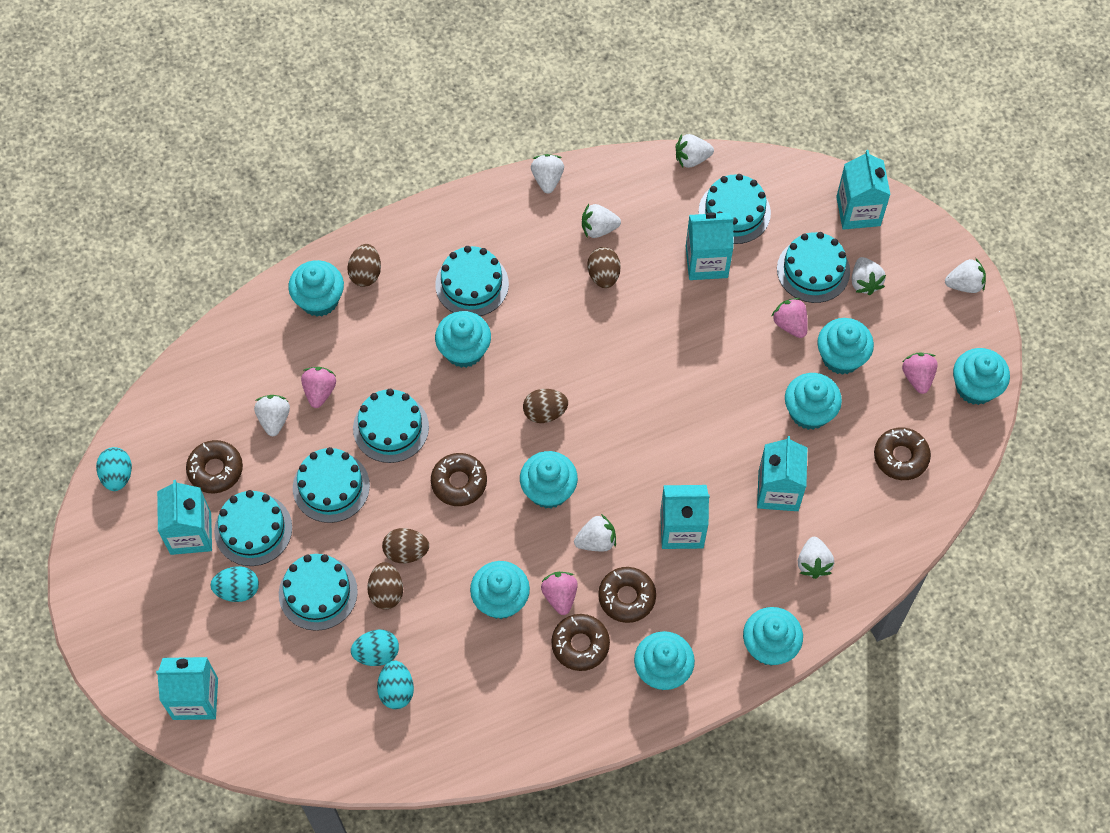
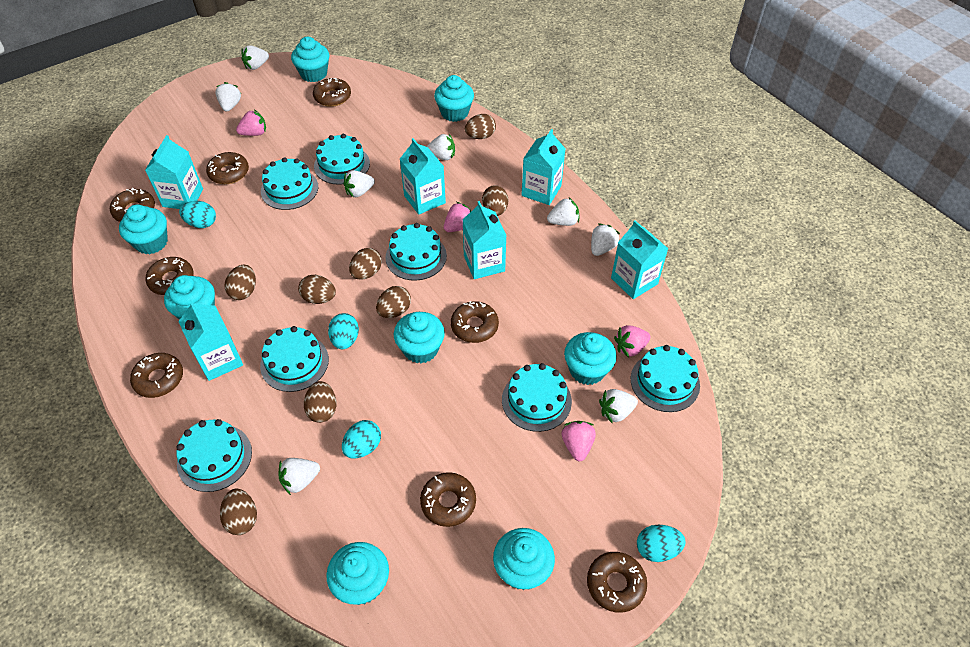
brown donut: [186,440,243,493] [431,453,487,506] [551,614,610,671] [598,567,656,623] [874,428,931,480] = 5 -> [110,188,155,222] [130,353,183,398] [146,257,194,295] [206,152,249,184] [313,78,351,107] [420,472,476,527] [451,301,499,343] [587,552,647,613] = 8
brown egg: [347,244,381,287] [367,562,403,610] [382,528,429,563] [523,389,568,423] [587,247,621,288] = 5 -> [220,489,257,535] [225,265,256,300] [298,275,336,304] [304,381,336,423] [349,248,382,280] [376,286,411,318] [465,114,496,139] [482,185,508,216] = 8
turquoise cupcake: [288,260,344,317] [435,311,491,368] [470,561,530,619] [520,451,578,508] [634,631,695,690] [743,607,803,666] [785,373,842,430] [817,318,874,375] [953,348,1010,405] = 9 -> [119,205,168,254] [164,275,215,320] [291,37,329,82] [326,542,389,605] [394,312,445,364] [434,75,474,122] [493,528,555,590] [564,332,617,385] = 8

